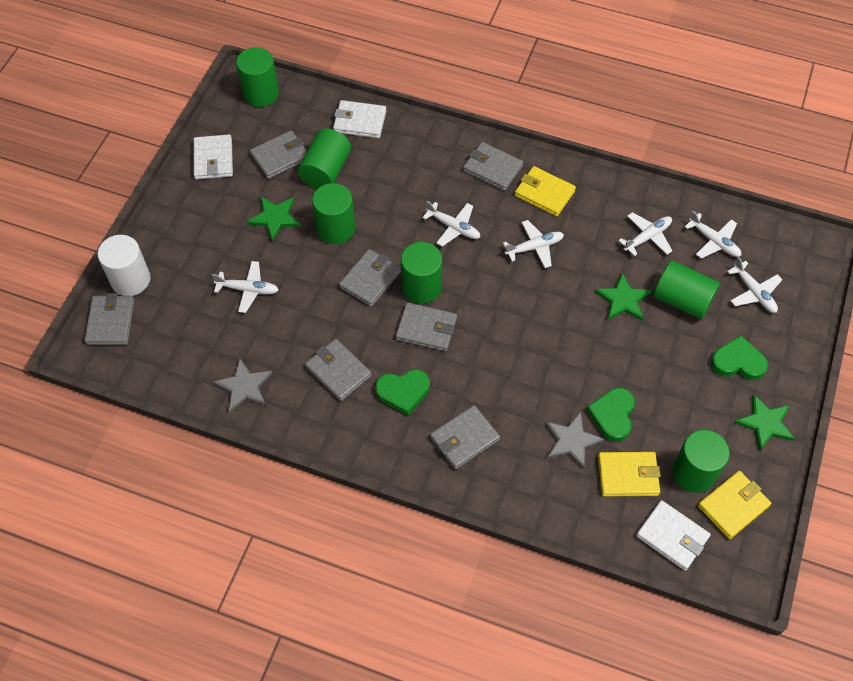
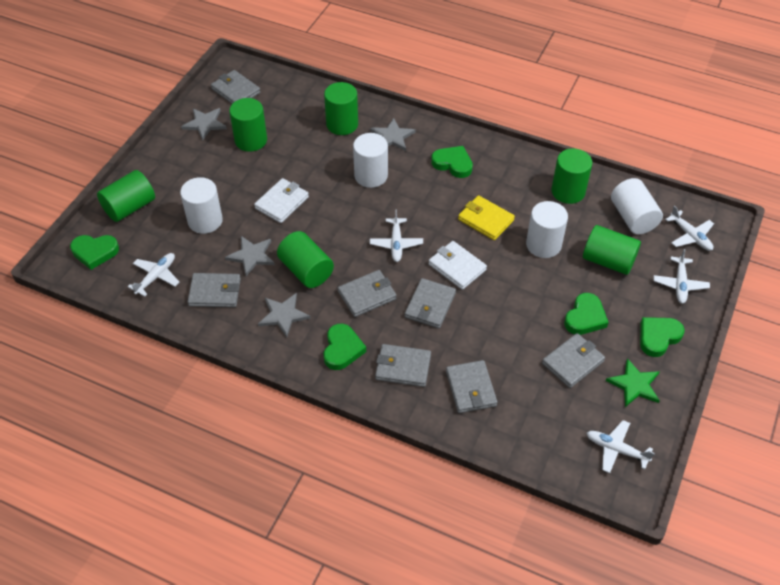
green heart: [375,369,430,416] [586,388,635,442] [711,336,768,380] = 3 -> [70,235,119,270] [323,324,366,370] [431,146,473,178] [564,293,609,335] [640,317,685,357] = 5
green star: [247,197,301,241] [595,273,652,321] [734,394,795,451] = 3 -> [606,358,660,407] = 1
grey star: [213,358,272,412] [545,411,604,469] = 2 -> [181,108,227,141] [225,236,275,276] [258,293,311,337] [371,118,416,151] = 4
white cylinder: [97,235,151,296] = 1 -> [180,177,223,234] [353,133,388,188] [526,201,568,258] [611,178,663,235] = 4
white plane: [212,261,279,313] [422,201,480,247] [503,220,564,268] [618,212,672,256] [685,211,741,259] [727,257,783,313] = 6 -> [128,253,179,297] [370,210,423,262] [587,420,655,473] [654,249,710,304] [665,206,714,251] = 5
white wallet: [193,134,233,179] [333,100,386,138] [636,500,711,571] = 3 -> [254,178,309,223] [429,241,487,290] = 2
yellow wallet: [515,166,576,217] [598,452,661,497] [698,471,771,539] = 3 -> [458,195,515,240] = 1

